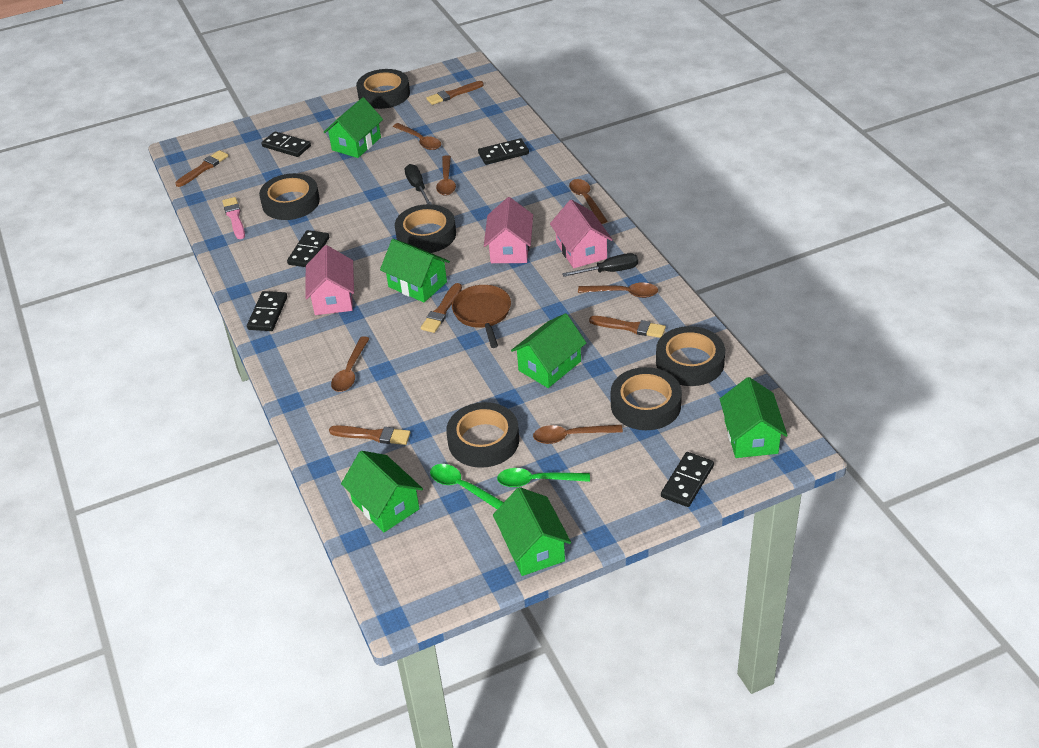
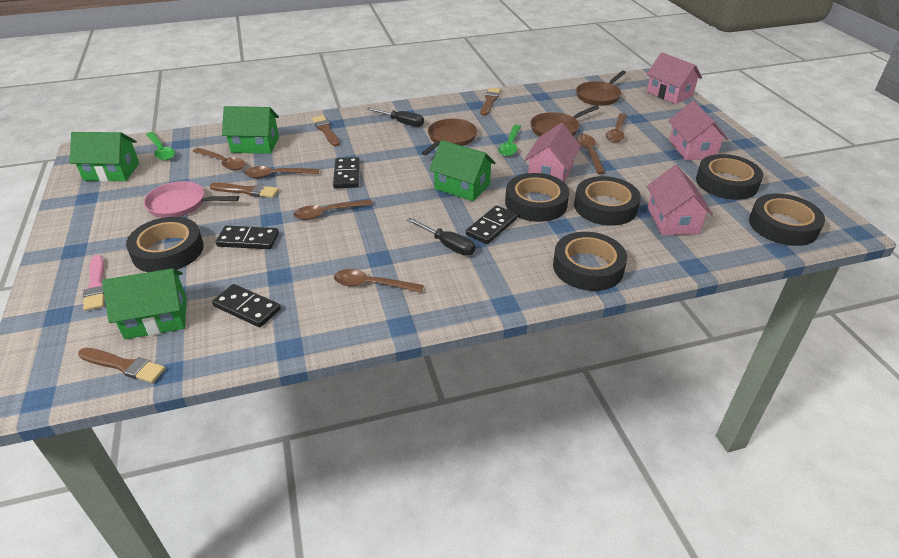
black domino: [247,291,287,331] [261,131,311,157] [287,230,329,267] [478,138,529,165] [661,452,714,507] = 5 -> [212,284,281,327] [216,225,279,249] [333,157,360,189] [466,205,518,244] = 4
brown brush: [175,150,228,187] [329,425,410,445] [421,283,462,333] [426,81,484,105] [589,316,666,338] = 5 -> [78,348,165,383] [210,182,279,198] [312,115,340,146] [481,87,501,116] = 4
brown pan: [452,285,511,348] = 1 -> [422,118,477,155] [530,105,599,136] [576,70,626,106] = 3
green house: [324,97,383,158] [341,451,423,532] [380,239,450,302] [493,487,571,576] [511,313,586,388] [720,377,788,458] = 6 -> [69,132,139,182] [102,268,187,339] [222,106,279,154] [429,140,496,201] = 4
pink house: [305,245,354,315] [484,197,533,263] [550,200,613,268] = 3 -> [524,123,581,182] [646,53,702,104] [647,165,713,235] [669,101,729,161] = 4
pink pan: none = 0 -> [144,181,239,218] = 1

